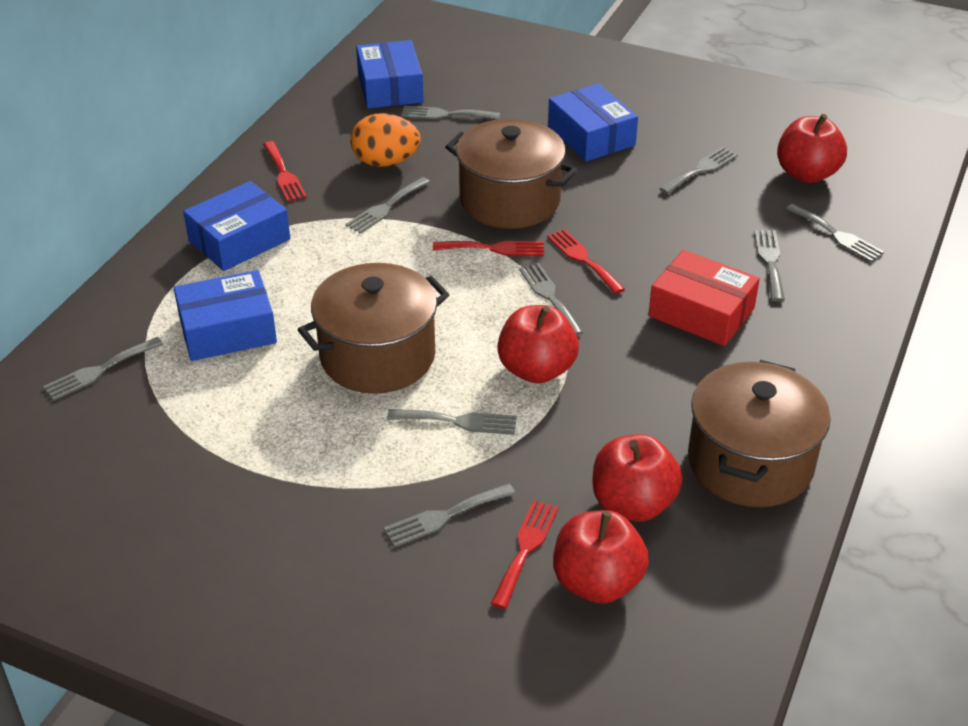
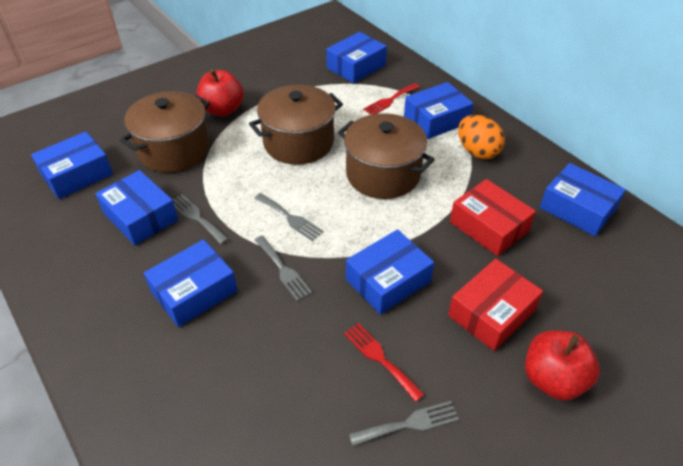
blue box: [174,270,277,361] [183,181,290,271] [356,40,424,109] [548,83,638,162] = 4 -> [31,132,113,199] [95,170,178,245] [144,239,238,327] [326,32,387,83] [346,229,434,315] [404,82,474,139] [540,163,626,236] = 7
grey fork: [43,337,163,401] [345,177,430,234] [384,483,516,547] [387,409,517,435] [401,106,500,120] [519,263,583,335] [659,147,738,194] [754,230,785,302] [786,204,884,262] = 9 -> [173,194,229,244] [254,236,312,301] [255,193,324,241] [349,401,459,446] = 4
red apple: [497,305,579,383] [553,510,649,603] [593,434,683,522] [777,114,847,183] = 4 -> [196,69,244,116] [525,330,600,401] = 2
red box: [648,250,760,346] = 1 -> [448,259,543,351] [450,179,536,256] = 2
red fork: [263,141,307,202] [433,241,544,256] [490,500,559,609] [547,229,625,294] = 4 -> [344,323,425,402] [363,83,420,115] = 2

